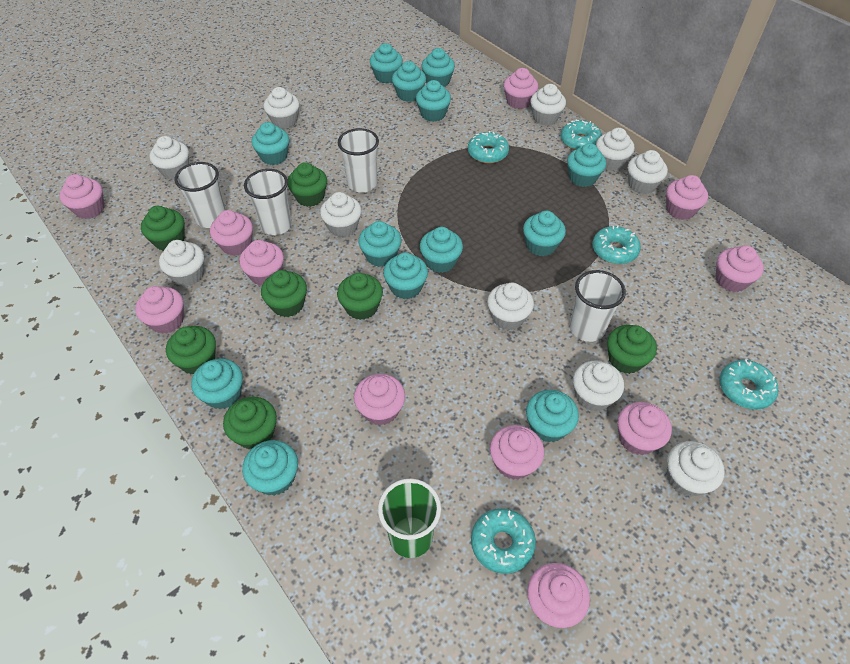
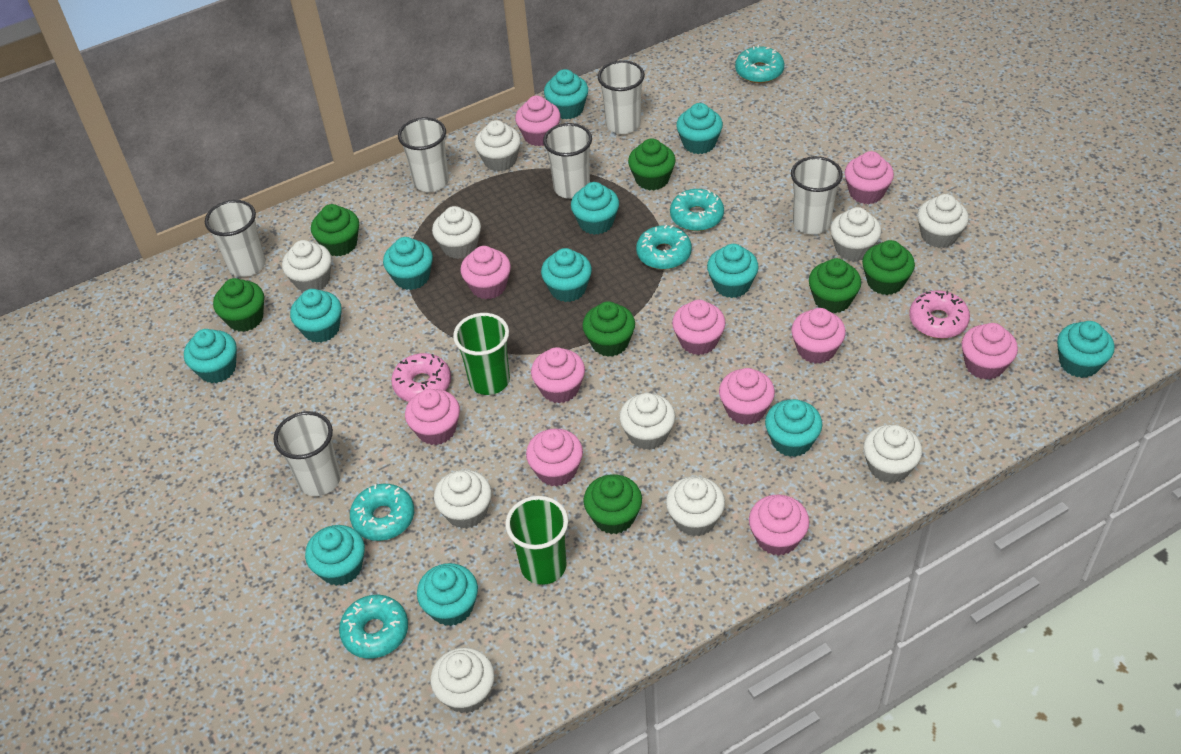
green cup: [378,479,441,558] = 1 -> [453,313,510,395] [505,496,568,585] = 2
pink donut: none = 0 -> [391,353,451,402] [909,290,970,339] = 2
turquoise cupcake: [191,358,243,409] [242,440,298,496] [251,122,289,165] [359,221,401,267] [370,43,403,83] [383,252,428,299] [392,61,426,102] [416,80,451,122] [420,227,463,273] [421,48,455,87] [523,211,566,256] [526,390,579,443] [567,143,606,187] = 13 -> [184,329,237,383] [290,289,342,343] [305,525,365,586] [383,237,433,290] [417,563,478,626] [541,248,592,302] [544,69,588,119] [571,182,619,235] [676,103,723,154] [707,244,759,298] [765,399,822,457] [1057,321,1114,378] = 12
white cup: [175,162,226,228] [244,169,292,235] [338,128,379,193] [570,270,626,342] = 4 -> [205,200,265,277] [273,411,341,496] [398,117,449,192] [543,123,592,199] [598,60,645,134] [791,156,843,234] = 6

